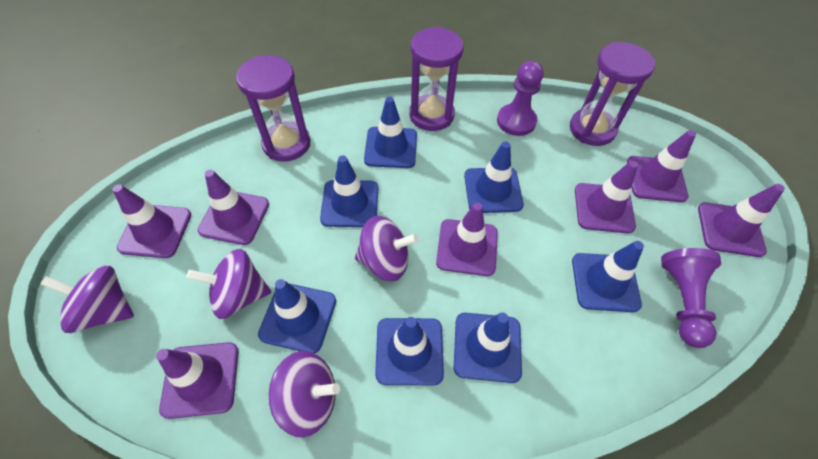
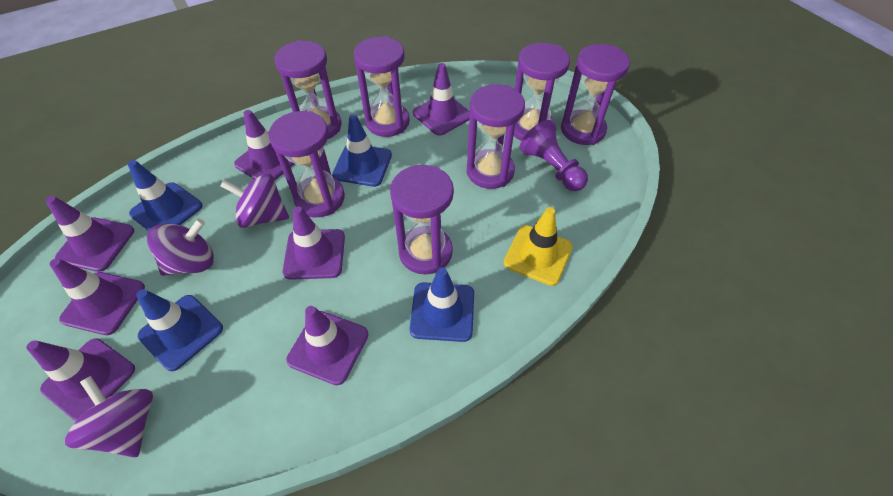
blue traffic cone: [258,279,336,353] [320,155,378,227] [364,97,417,168] [375,317,444,385] [454,312,522,383] [464,141,524,213] [572,241,644,312] = 7 -> [128,160,203,231] [136,289,223,371] [332,114,392,187] [410,268,474,342] = 4
purple hourglass: [236,55,310,162] [409,27,464,131] [570,42,656,146] = 3 -> [268,111,345,217] [274,40,341,139] [354,36,410,137] [390,165,454,274] [467,84,525,189] [514,43,570,141] [561,44,630,145] = 7
purple pawn: [497,61,543,136] [661,248,721,348] = 2 -> [520,120,588,191] = 1
purple spinning top: [41,266,134,333] [186,249,271,319] [269,351,340,437] [355,216,419,282] = 4 -> [65,376,153,457] [147,219,214,276] [220,174,289,228] = 3
yellow traffic cone: none = 0 -> [504,207,573,286] = 1

